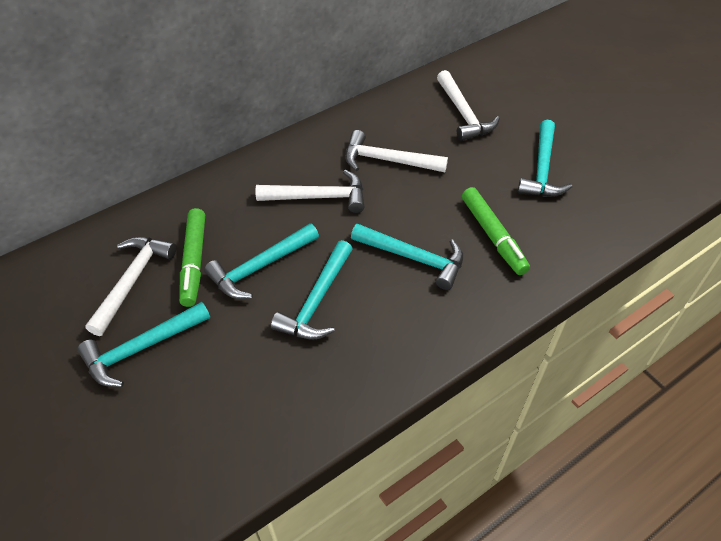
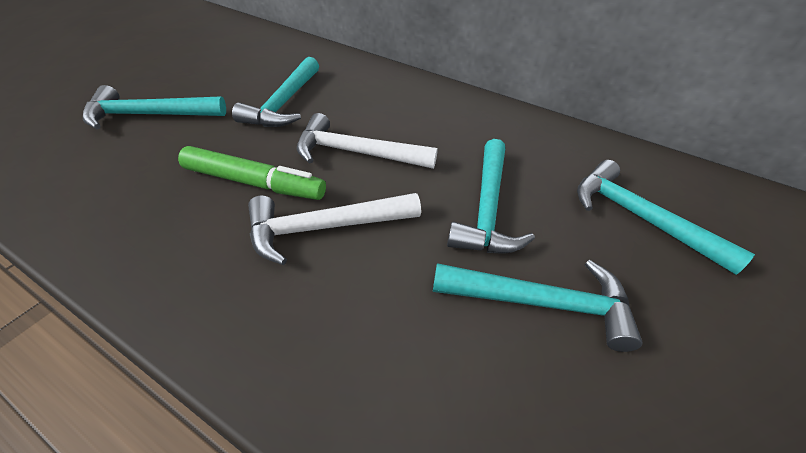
green marker: [179,208,205,307] [462,187,530,275] = 2 -> [178,146,326,200] = 1
white hammer: [85,237,176,336] [256,170,365,213] [345,130,448,172] [437,70,500,141] = 4 -> [248,193,421,265] [297,113,438,169] = 2

